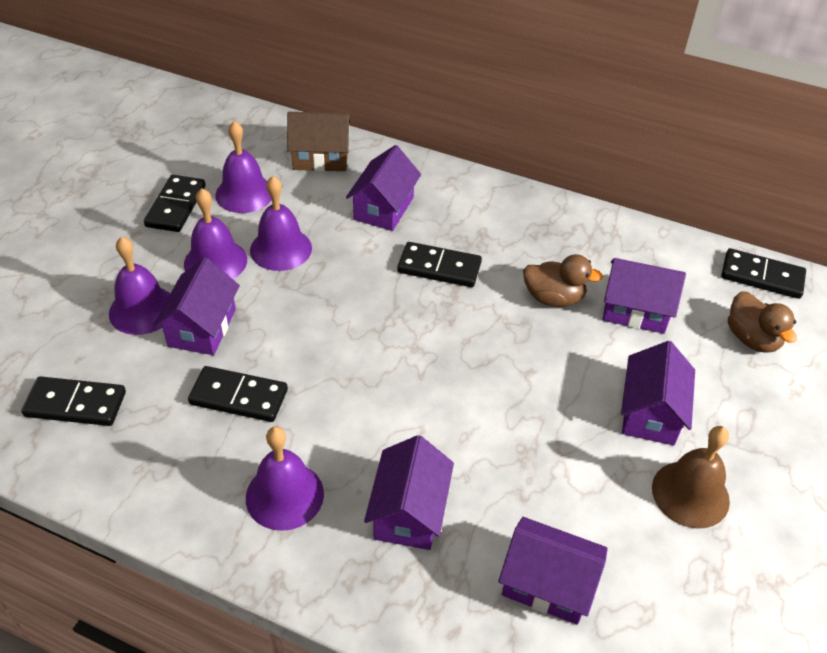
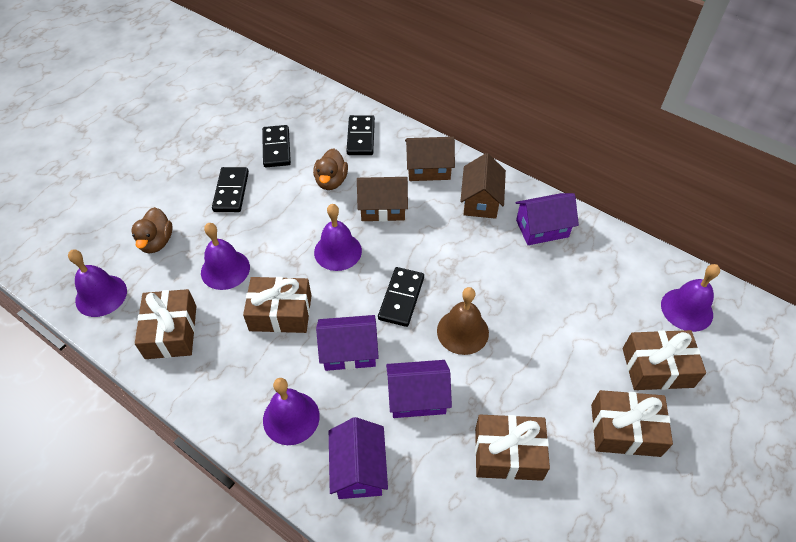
black domino: [21,376,126,426] [144,175,206,232] [188,366,288,422] [397,242,482,287] [721,248,806,299] = 5 -> [212,167,249,212] [262,125,291,167] [346,115,375,155] [378,267,424,327] = 4
brown gift: none = 0 -> [135,289,197,359] [243,277,312,333] [475,415,550,481] [591,390,673,457] [623,330,706,390] = 5
brown house: [287,112,351,172] = 1 -> [357,177,408,222] [405,137,455,181] [460,153,506,219] = 3
purple house: [153,257,240,355] [346,145,421,231] [364,435,454,550] [498,517,608,625] [603,258,686,334] [621,341,695,446] = 6 -> [316,315,379,371] [329,417,388,499] [386,360,452,418] [515,193,579,245] = 4

